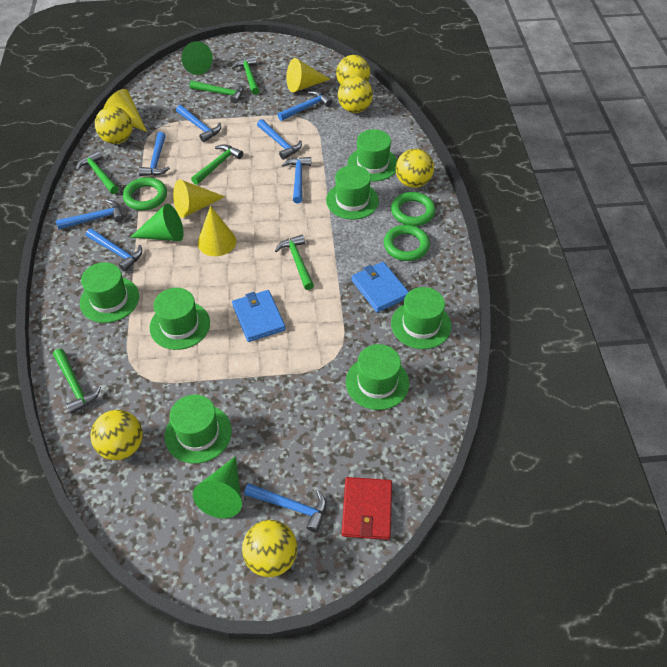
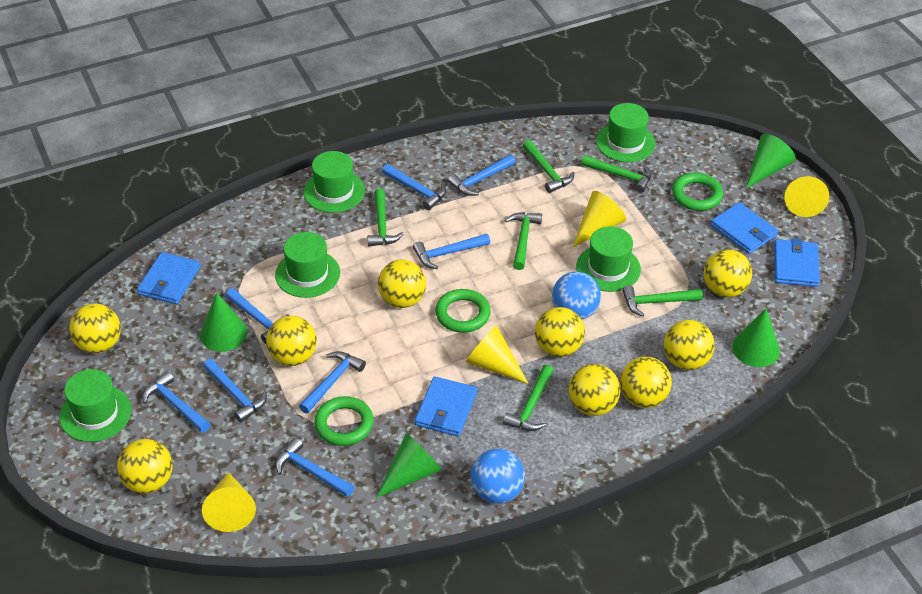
blue ball: none = 0 -> [471,449,525,504] [552,272,601,320] = 2
blue wallet: [232,290,286,342] [351,262,409,313] = 2 -> [137,252,201,304] [415,376,477,436] [711,202,778,254] [774,238,820,287] = 4
green cone: [131,204,184,241] [181,41,213,75] [193,456,242,518] = 3 -> [200,292,247,352] [376,433,442,498] [732,308,780,367] [746,134,796,188] = 4
green hat: [80,262,139,323] [149,288,210,350] [165,395,232,464] [326,165,379,220] [346,344,409,410] [347,129,397,182] [391,287,451,349] = 7 -> [60,369,132,442] [275,232,340,298] [304,151,365,213] [576,226,641,292] [596,103,656,162] = 5
red wallet: [342,477,392,540] = 1 -> none = 0
yellow ball: [90,410,143,460] [95,106,133,144] [242,520,297,577] [336,55,370,85] [338,76,373,113] [396,149,434,188] = 6 -> [69,304,121,353] [117,439,173,494] [266,316,317,366] [378,259,426,308] [535,307,585,357] [569,364,621,416] [620,357,672,408] [664,320,715,370] [703,249,752,297] = 9

